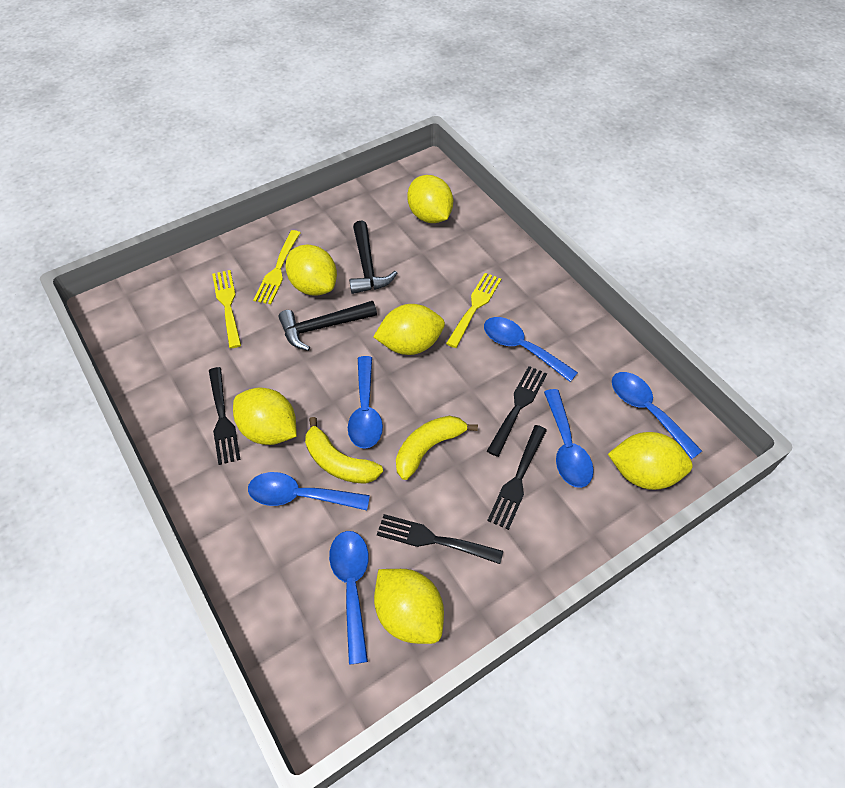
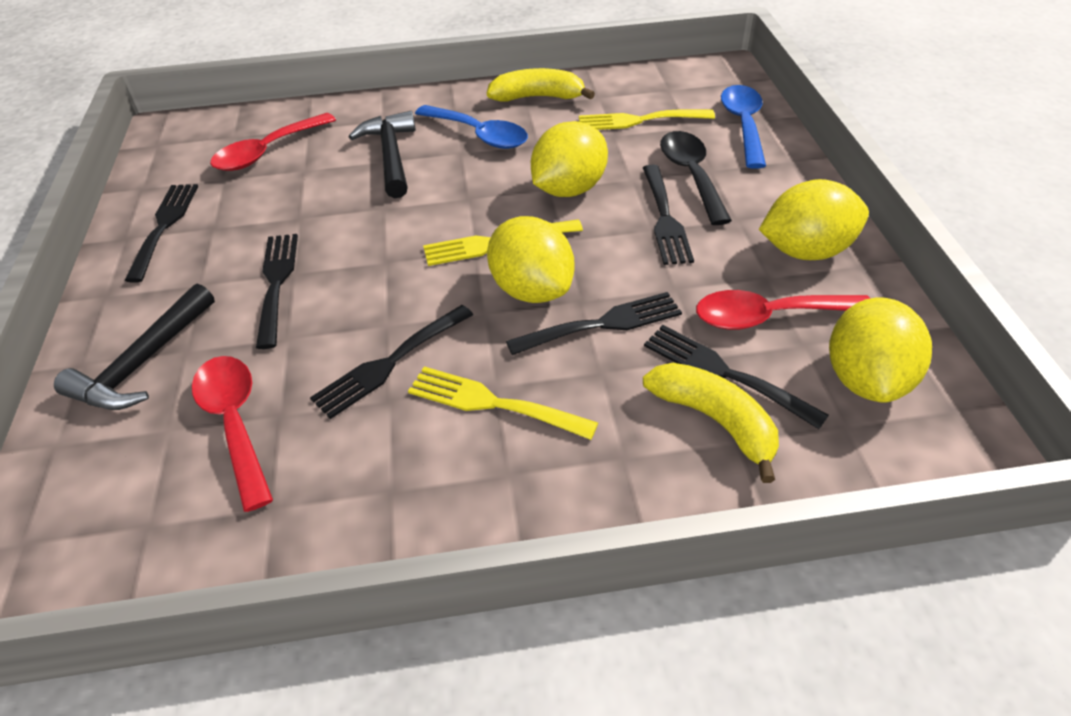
black fork: [209,367,240,465] [377,514,503,564] [487,366,547,457] [487,425,547,530] = 4 -> [125,184,198,283] [256,234,298,349] [310,305,473,419] [506,292,682,355] [643,165,694,265] [644,325,829,429] = 6
black spoon: none = 0 -> [660,131,732,225] = 1
blue spoon: [248,472,370,510] [329,531,369,665] [348,356,383,449] [484,317,578,382] [544,389,594,488] [612,372,702,459] = 6 -> [415,105,528,149] [721,85,766,169] = 2
red spoon: none = 0 -> [192,356,273,512] [210,113,336,171] [696,290,870,330] = 3
yellow lemon: [233,388,297,445] [285,244,337,296] [373,304,445,355] [374,569,444,644] [407,175,453,223] [608,432,693,490] = 6 -> [487,216,574,303] [531,121,608,197] [759,179,869,260] [829,298,932,403] = 4

